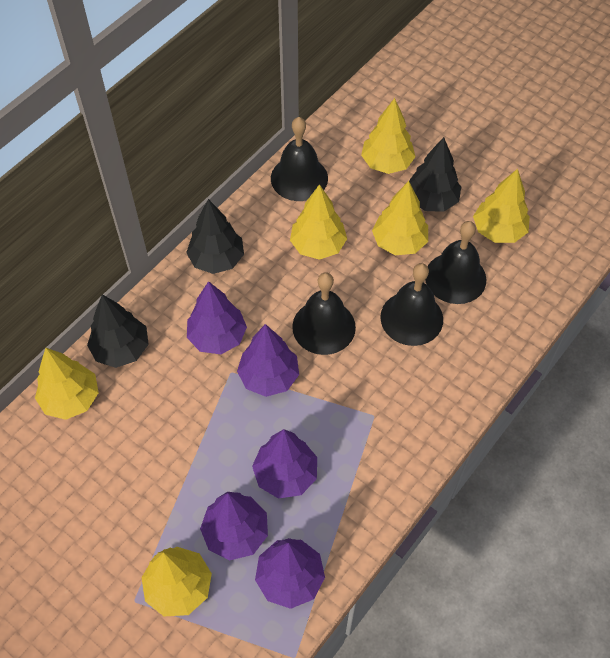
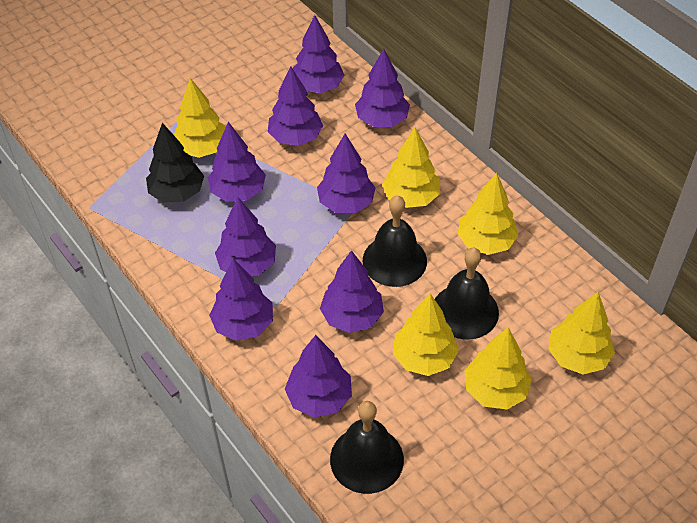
black bell: [271,117,328,201] [292,272,356,355] [380,263,443,346] [425,221,486,304] = 4 -> [330,401,404,494] [363,196,427,287] [435,248,499,339] = 3
black tree: [87,294,149,368] [186,199,244,274] [409,137,461,212] = 3 -> [146,123,204,203] = 1
purple tree: [187,281,247,354] [200,492,268,560] [237,324,299,397] [252,429,317,498] [255,538,325,609] = 5 -> [208,122,266,202] [209,259,273,341] [215,197,276,277] [268,66,323,146] [285,335,352,418] [293,15,344,93] [317,134,376,213] [320,250,384,333] [355,49,410,127] = 9

